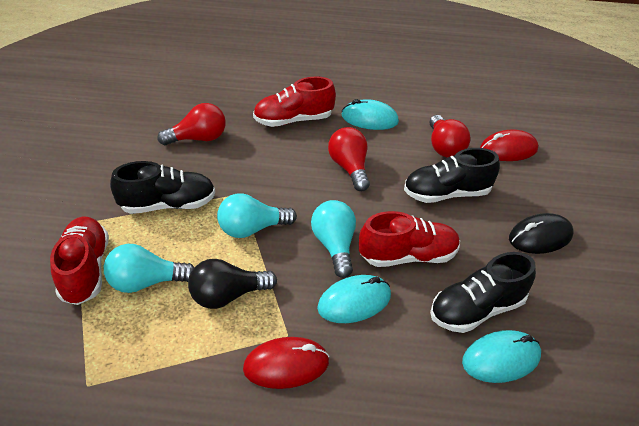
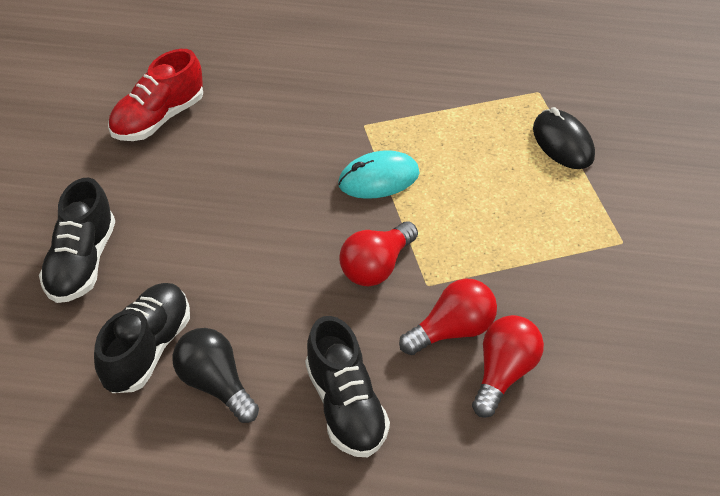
red mouse: [243,337,330,389] [480,130,538,161] = 2 -> none = 0
red shoe: [50,216,109,305] [253,76,336,127] [359,211,460,267] = 3 -> [108,49,203,141] = 1
turquoise light bulb: [104,244,194,293] [217,193,297,238] [311,200,356,278] = 3 -> none = 0
turquoise mouse: [317,275,391,323] [342,99,399,130] [462,330,541,383] = 3 -> [338,150,419,199] = 1

